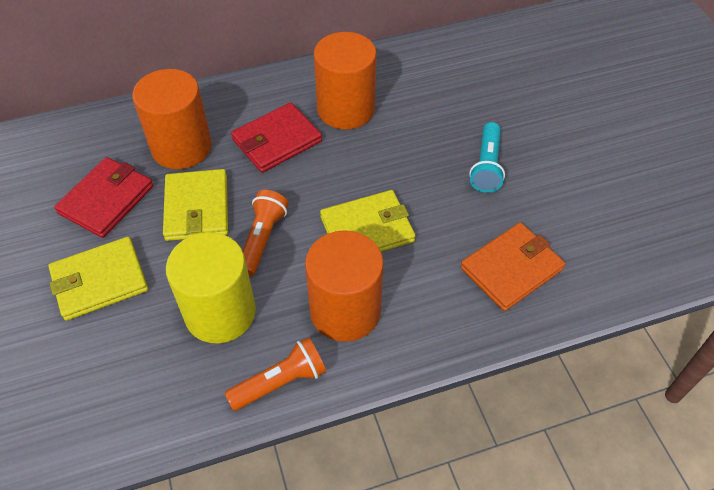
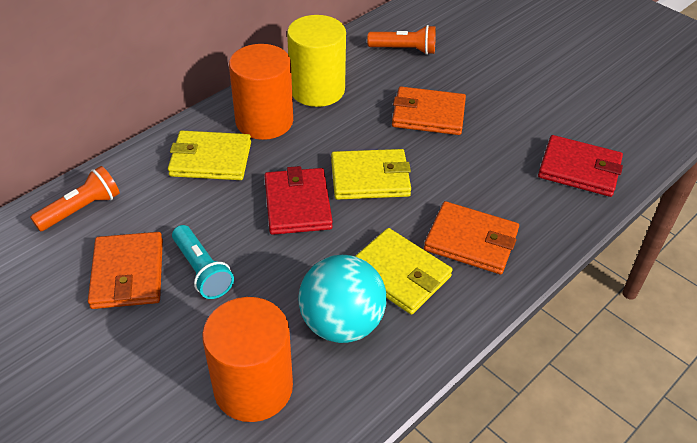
orange cylinder: [132,69,212,169] [305,230,384,342] [314,32,377,129] = 3 -> [202,297,293,422] [229,44,293,140] = 2
orange wallet: [461,222,565,311] = 1 -> [88,232,163,309] [392,87,466,135] [424,201,519,274] = 3
turquoise ball: none = 0 -> [298,255,386,343] = 1

